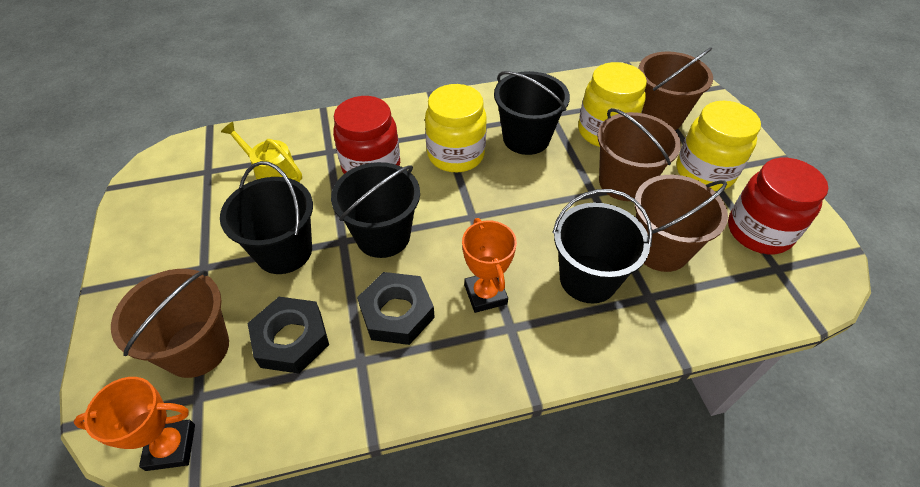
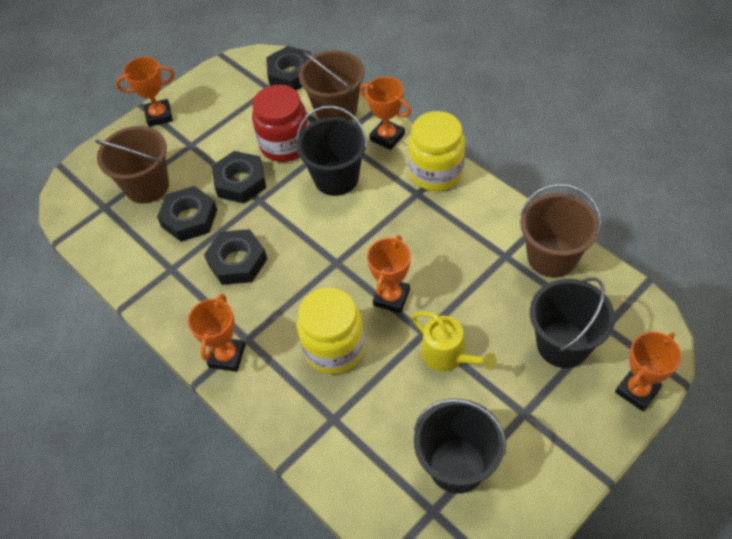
black bucket: [220,161,313,274] [331,162,420,258] [494,71,570,155] [552,189,653,303] = 4 -> [296,106,367,196] [414,399,506,494] [530,277,615,368] = 3
black nut: [248,297,329,374] [357,272,435,345] = 2 -> [157,186,217,242] [204,229,267,285] [212,151,266,203] [266,46,311,90] = 4
brown bucket: [111,269,229,378] [597,108,681,201] [634,175,728,272] [638,47,713,130] = 4 -> [95,126,169,204] [299,50,364,120] [520,183,601,278] = 3
orange trophy: [73,377,195,471] [462,218,517,313] = 2 -> [116,57,174,127] [188,294,245,372] [360,77,411,150] [367,235,411,313] [615,332,682,411] = 5
red jar: [333,96,400,174] [728,158,828,254] = 2 -> [252,85,309,162] = 1
yellow jar: [425,84,487,172] [578,62,647,147] [676,101,761,191] = 3 -> [297,288,365,374] [408,111,465,191] = 2

